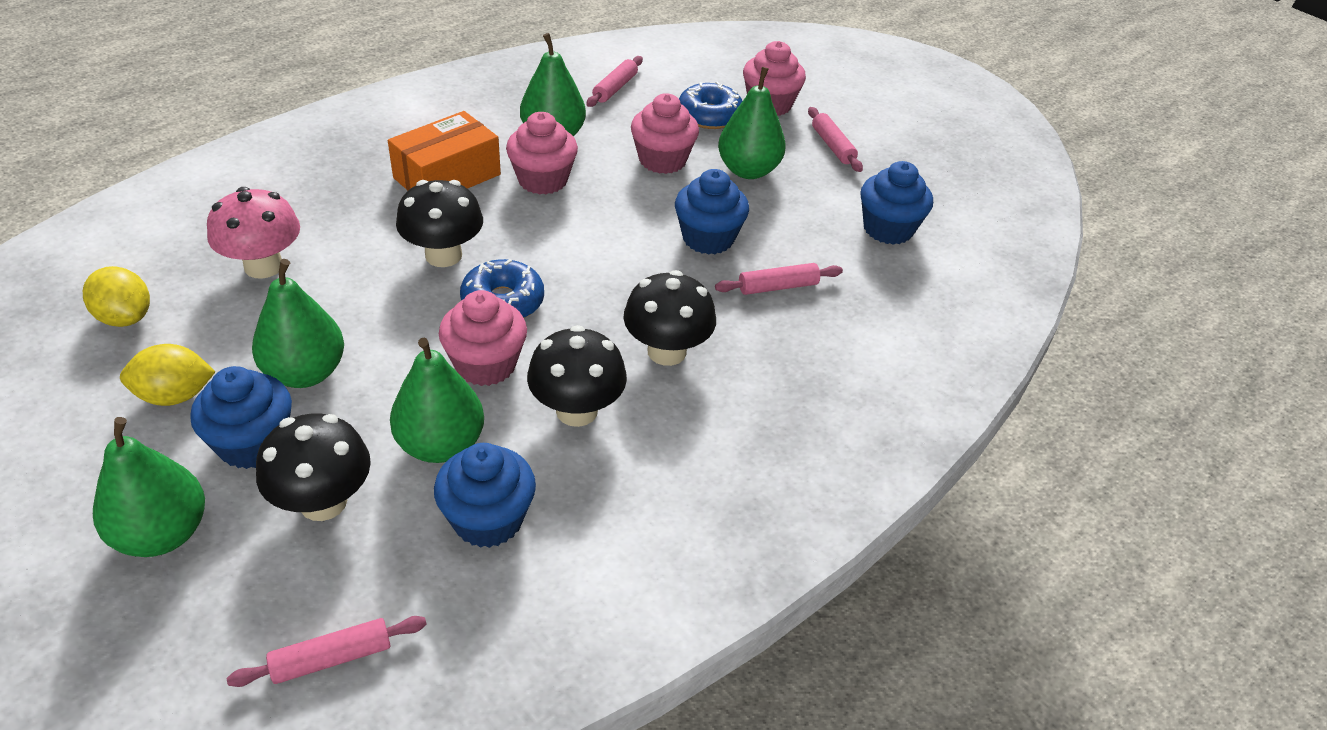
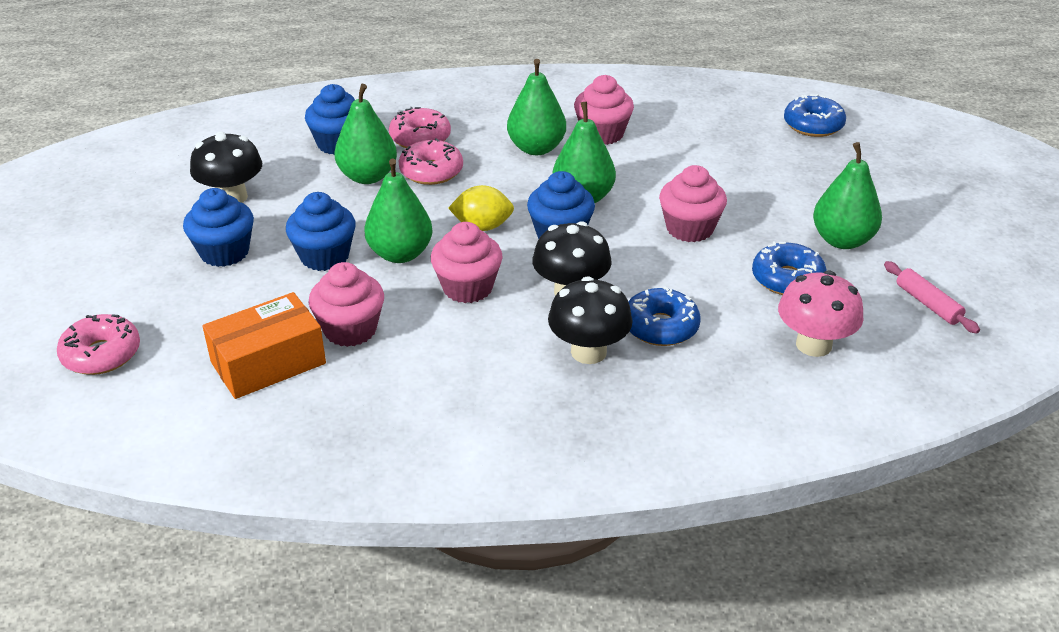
black mushroom: [256,414,371,521] [396,180,483,267] [527,325,627,427] [623,270,716,366] = 4 -> [190,131,262,203] [532,221,612,296] [548,276,633,364] = 3
blue donut: [460,259,544,318] [679,82,742,129] = 2 -> [628,286,701,346] [752,242,827,295] [784,94,846,137] = 3
pink donut: none = 0 -> [57,314,140,375] [389,107,451,148] [399,138,463,185] = 3
pink rolling pin: [227,616,427,687] [586,56,643,107] [715,263,843,295] [808,107,863,172] = 4 -> [884,261,980,333] = 1
yellow lemon: [83,266,150,327] [120,344,216,406] = 2 -> [448,185,514,231] = 1

